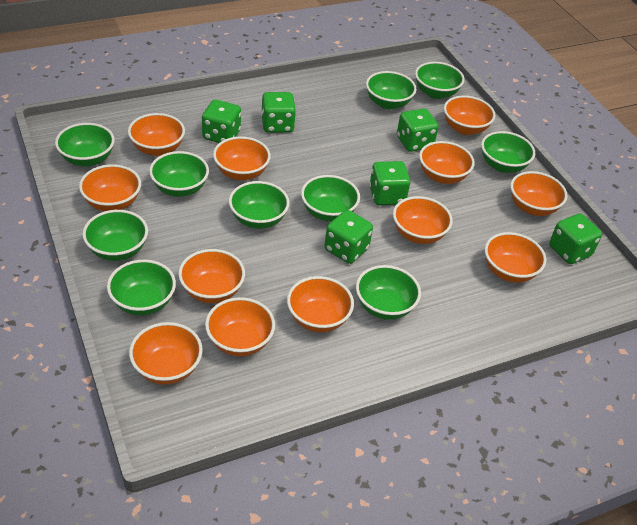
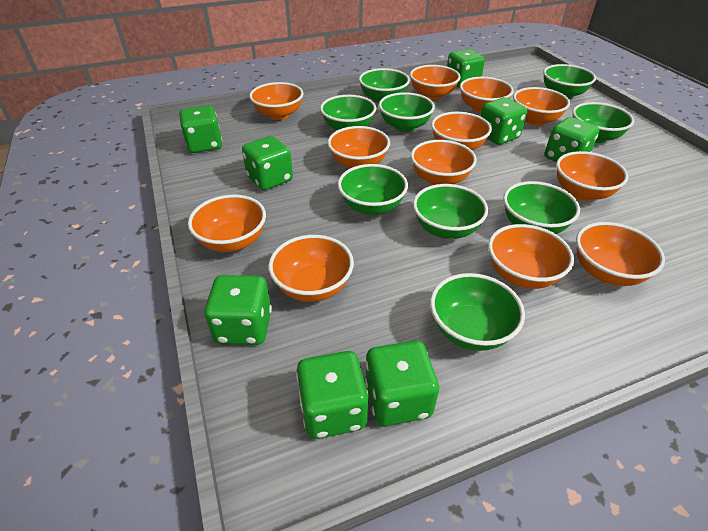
green bowl: [55,123,115,167] [82,210,148,261] [107,260,176,316] [149,151,209,197] [229,181,289,229] [301,175,360,221] [356,265,421,320] [366,71,417,109] [415,62,465,99] [481,131,535,173] = 10 -> [320,95,376,130] [338,164,408,215] [359,68,410,103] [379,92,435,132] [413,184,488,239] [430,273,525,351] [503,181,580,234] [543,64,596,99] [572,102,634,143] = 9
green dice: [202,100,241,143] [261,92,296,133] [324,210,373,264] [369,161,410,205] [397,108,439,152] [549,213,602,264] = 6 -> [179,105,222,153] [204,275,272,345] [242,136,293,190] [296,351,369,439] [365,341,439,426] [447,49,485,88] [481,97,527,145] [545,117,600,162] = 8

